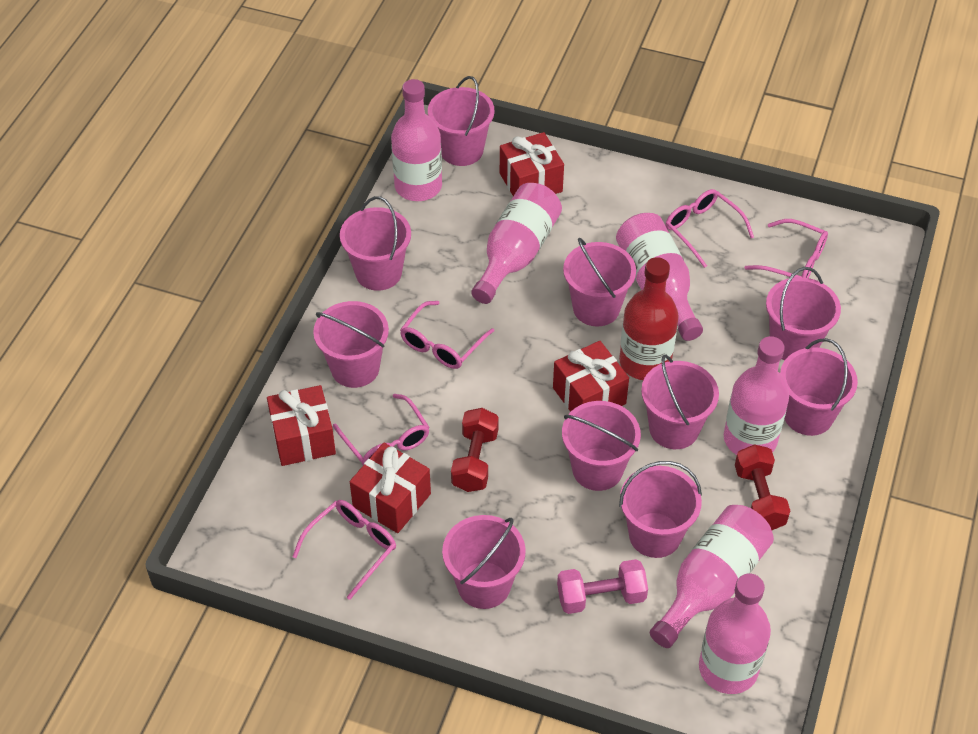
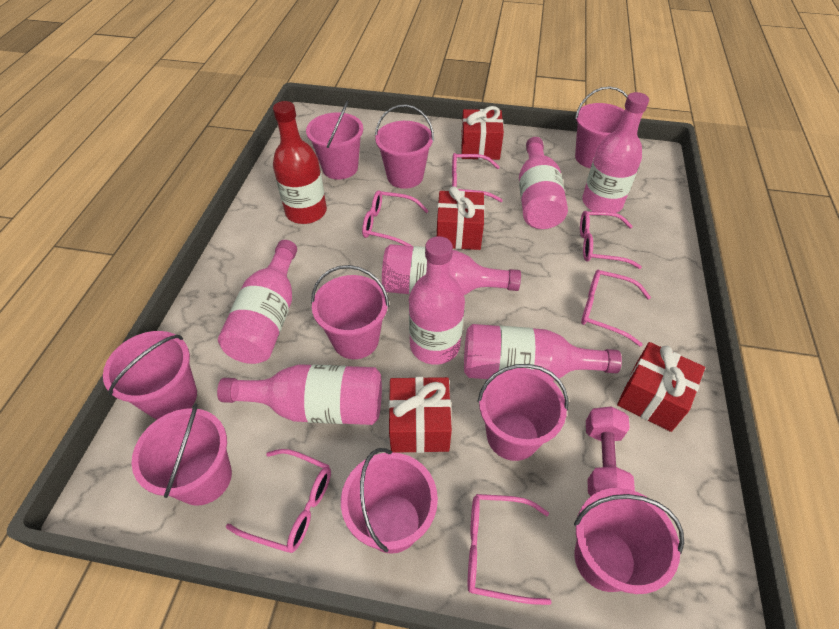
pink bottle: [391,79,442,201] [471,183,562,304] [616,213,703,341] [650,505,774,648] [699,574,771,694] [724,336,789,455] = 6 -> [217,364,382,425] [218,240,297,364] [382,244,521,295] [409,236,465,365] [464,324,622,381] [519,137,568,229] [582,92,649,213] = 7
pink bucket: [313,301,389,388] [340,196,411,291] [428,76,495,166] [442,515,526,609] [562,401,641,491] [563,238,636,326] [619,461,702,558] [641,355,719,449] [766,267,841,360] [780,338,858,436] = 10 -> [103,331,197,419] [132,403,232,506] [306,100,363,180] [311,265,389,359] [341,448,438,554] [375,105,434,189] [477,364,568,461] [574,488,684,594] [575,86,628,168] = 9
pink glasses: [292,500,396,600] [333,394,430,465] [400,301,494,369] [665,189,754,268] [744,219,828,278] = 5 -> [226,449,331,553] [362,190,428,246] [452,153,503,202] [468,494,552,605] [580,211,642,269] [581,270,651,347] = 6
red dumbbell: [451,408,499,492] [735,444,790,530] = 2 -> none = 0

